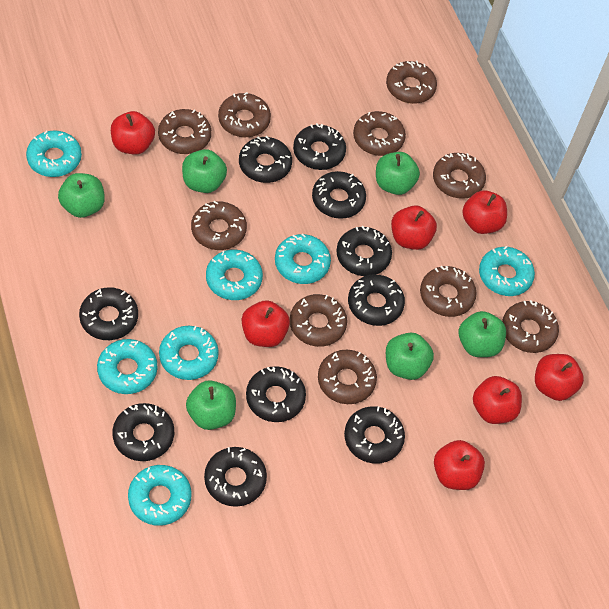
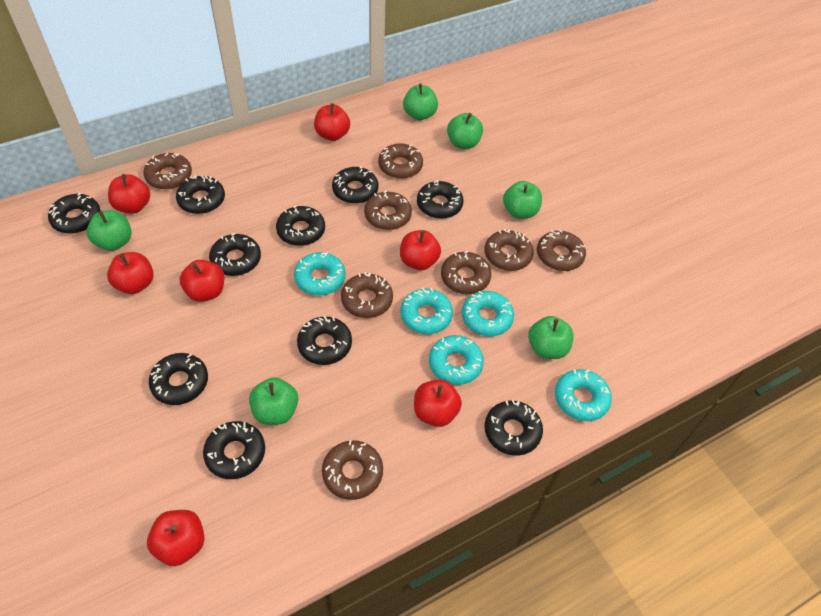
brown donut: [158,109,211,154] [191,201,247,250] [218,92,271,137] [290,294,347,347] [318,350,377,404] [353,111,406,156] [386,61,437,104] [420,266,477,317] [433,153,486,199] [502,300,559,353] = 10 -> [144,153,192,189] [322,440,383,500] [341,272,393,318] [364,190,412,230] [378,143,423,179] [441,251,491,294] [484,229,534,271] [537,229,586,271] = 8
turquoise donut: [26,130,82,177] [97,339,157,394] [128,465,192,526] [159,326,219,380] [206,250,263,300] [275,233,331,284] [479,246,535,296] = 7 -> [294,252,346,296] [400,288,453,334] [429,335,484,385] [462,291,514,337] [555,369,612,421] = 5

